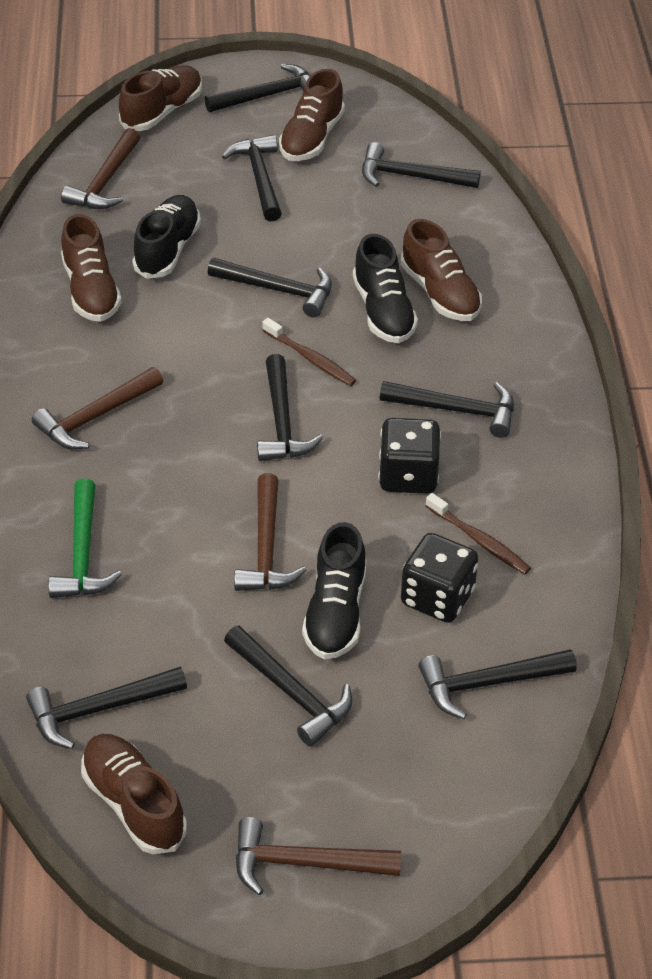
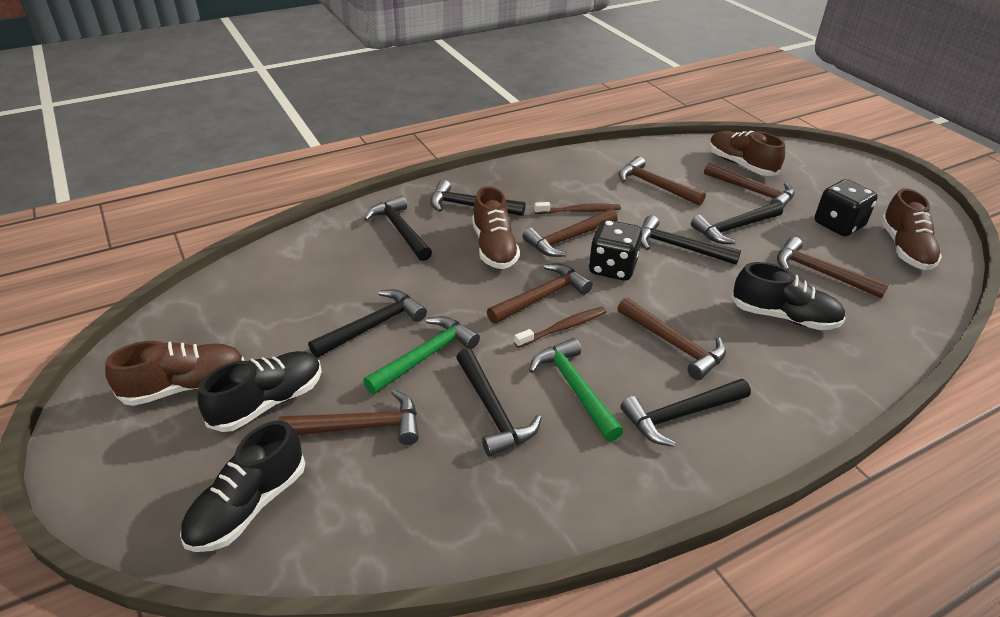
black hammer: [26,667,187,749] [204,64,310,112] [208,258,332,317] [222,135,282,221] [224,626,352,746] [257,354,323,461] [362,142,481,188] [380,381,514,438] [418,649,577,719] = 9 -> [308,289,427,358] [364,196,432,261] [430,180,525,216] [456,348,541,457] [620,379,751,447] [641,215,741,265] [691,202,783,244] = 7
brown hammer: [32,367,163,450] [61,128,140,209] [234,473,306,591] [236,817,401,896] = 4 -> [278,389,419,445] [487,264,593,324] [523,209,618,257] [617,297,726,380] [619,156,706,206] [704,162,794,208] [777,237,889,299] = 7
brown shoe: [61,214,122,322] [81,734,187,854] [119,65,202,131] [279,69,345,161] [400,219,482,321] = 5 -> [105,341,245,406] [472,186,520,269] [709,131,785,176] [881,188,942,270] = 4
green hammer: [48,479,122,598] = 1 -> [363,316,480,394] [529,338,623,442] = 2

